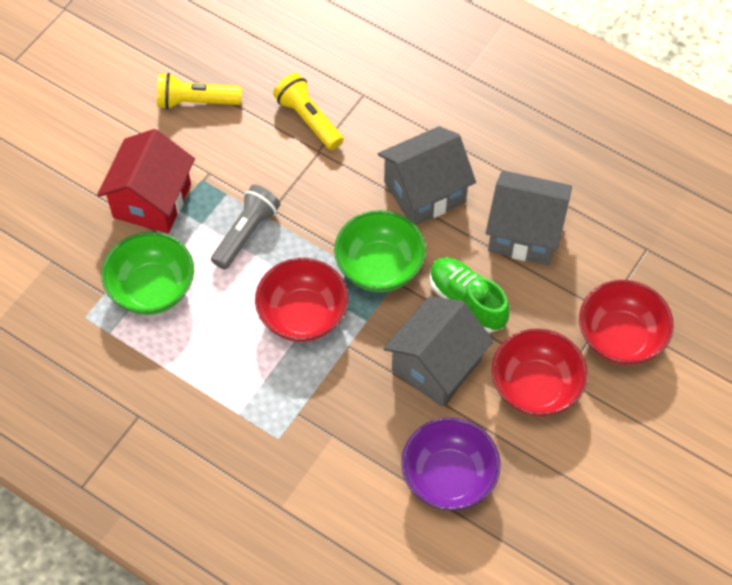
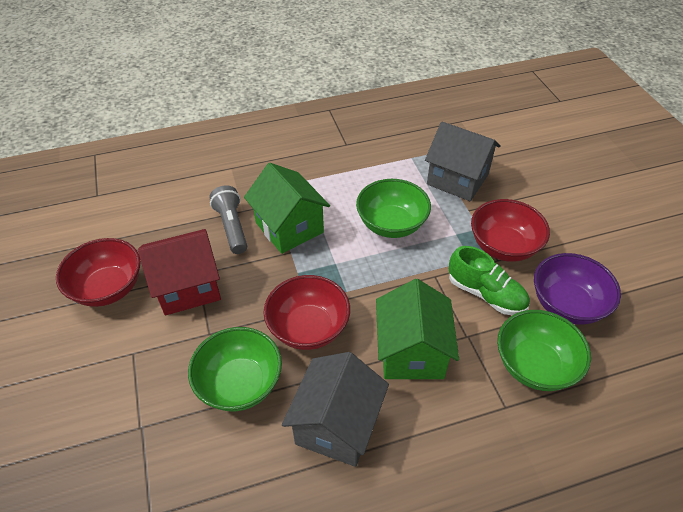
green bowl: [102,232,194,315] [334,210,426,292] = 2 -> [188,327,282,411] [356,179,431,238] [497,310,591,391] = 3
green house: none = 0 -> [244,163,330,254] [376,279,459,379] = 2
grey house: [378,126,476,225] [383,296,494,407] [486,170,572,265] = 3 -> [282,352,389,467] [425,122,501,201] = 2
yellow flashlight: [157,73,242,110] [273,73,343,150] = 2 -> none = 0

